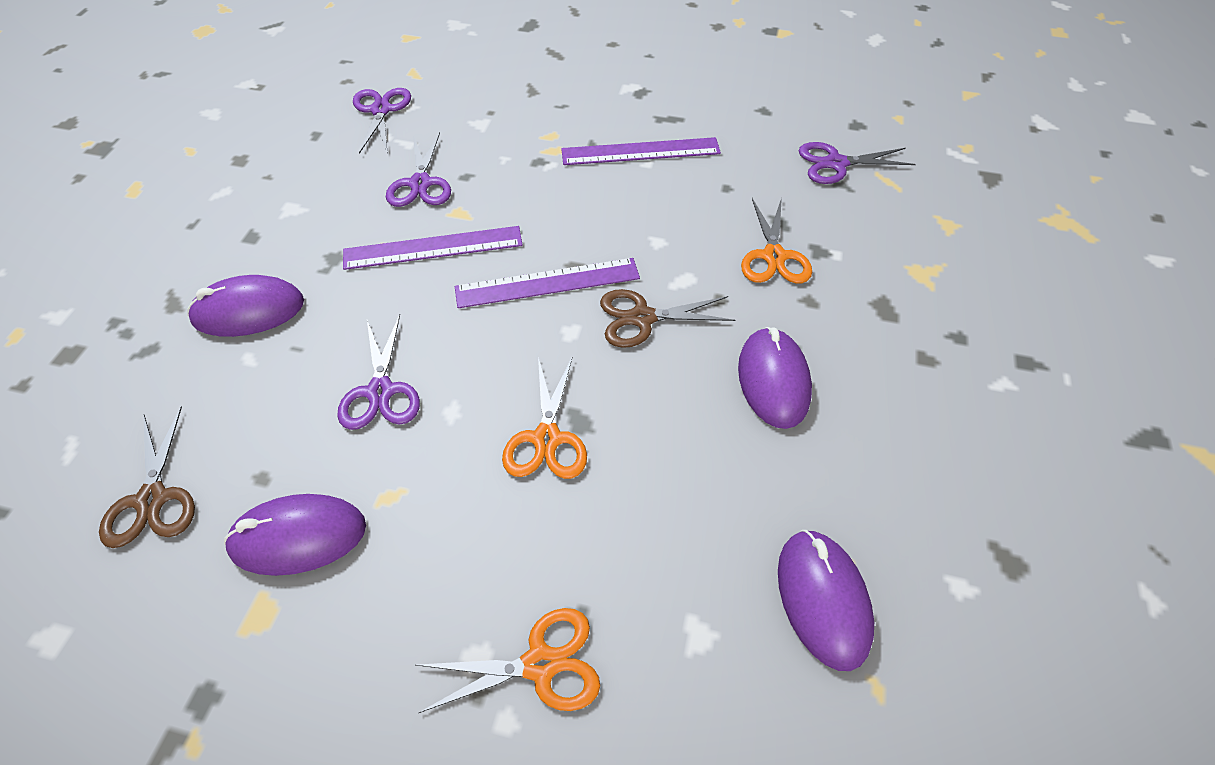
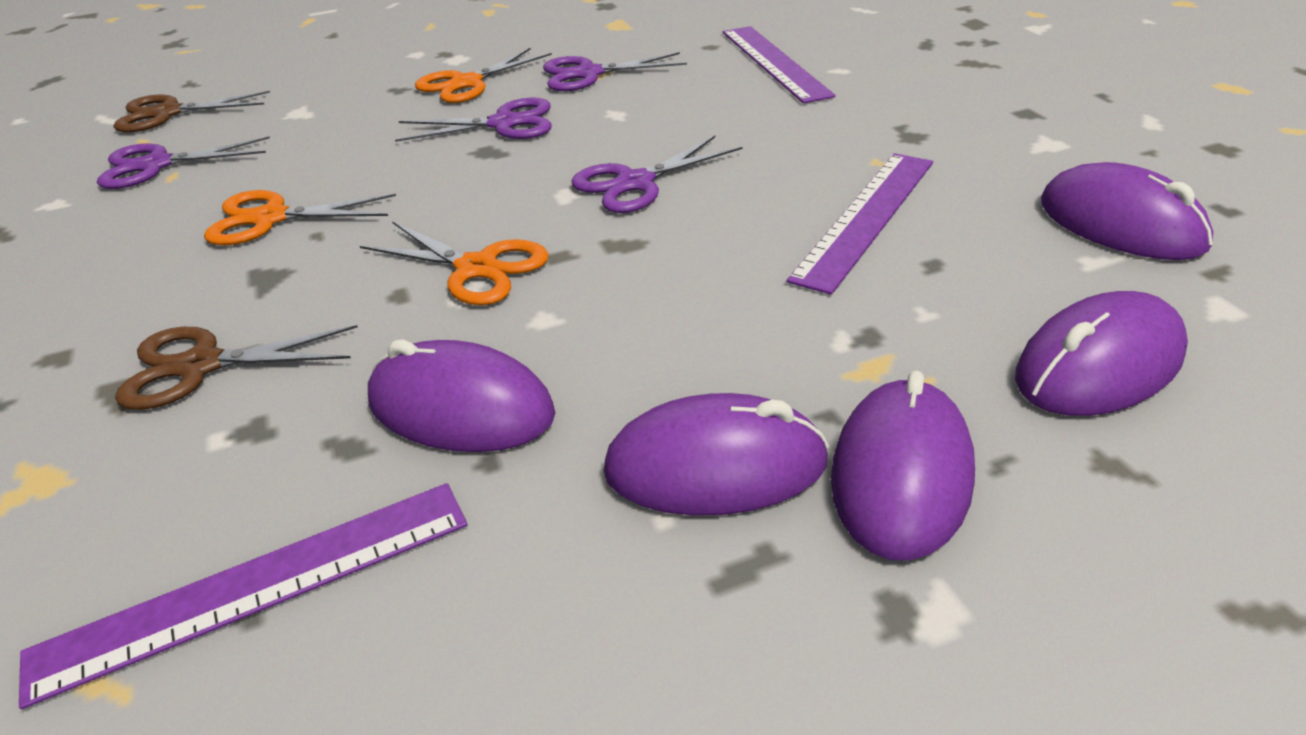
purple mouse: [187,275,304,337] [224,494,366,576] [738,327,812,429] [778,530,874,671] = 4 -> [368,339,555,452] [603,393,829,516] [831,371,975,560] [1015,291,1188,416] [1041,162,1213,260] = 5

